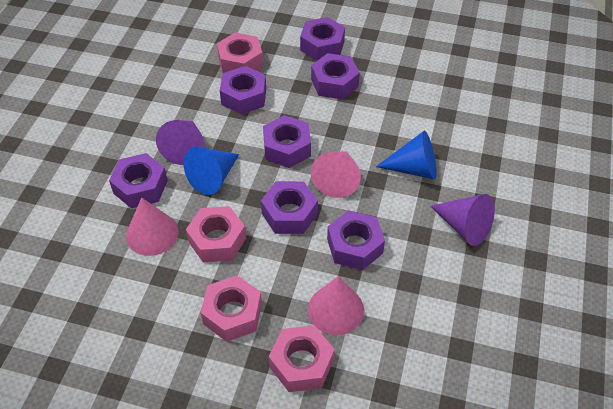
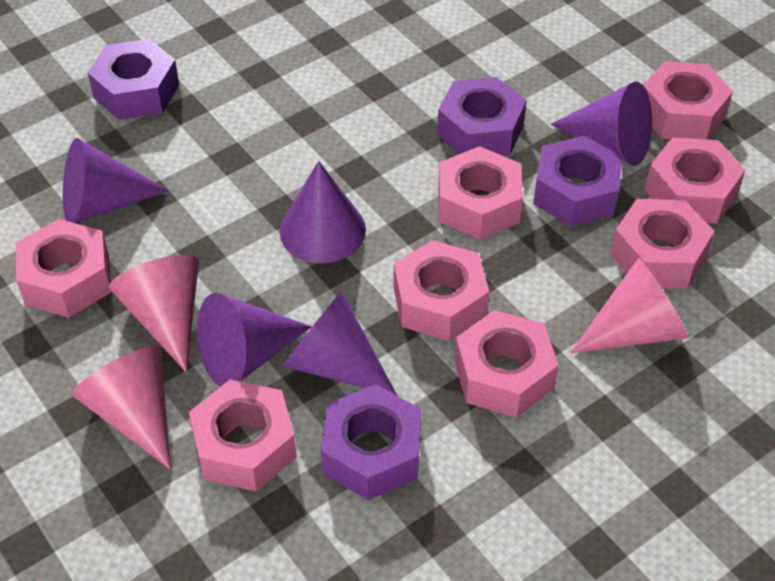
blue cone: [184,147,239,195] [376,131,436,179] = 2 -> none = 0
pink nut: [186,206,246,262] [201,275,262,342] [217,33,263,73] [269,325,335,392] = 4 -> [16,219,111,318] [189,379,297,492] [394,240,489,341] [438,146,523,240] [455,310,558,417] [611,199,714,288] [643,61,733,140] [645,137,745,224] = 8
purple cone: [156,120,204,165] [430,194,495,246] = 2 -> [63,138,169,223] [197,293,312,387] [280,161,366,263] [282,291,398,396] [550,82,652,166] = 5
purple nut: [109,153,168,208] [220,66,266,115] [261,181,318,234] [263,115,311,168] [300,17,345,61] [311,53,360,100] [327,210,385,270] = 7 -> [88,39,179,120] [321,384,421,500] [437,77,527,156] [533,136,623,227] = 4

